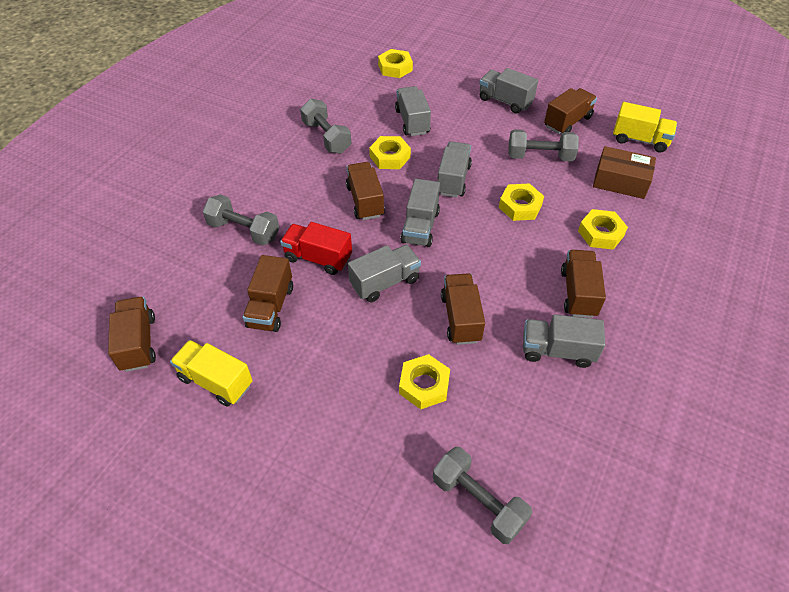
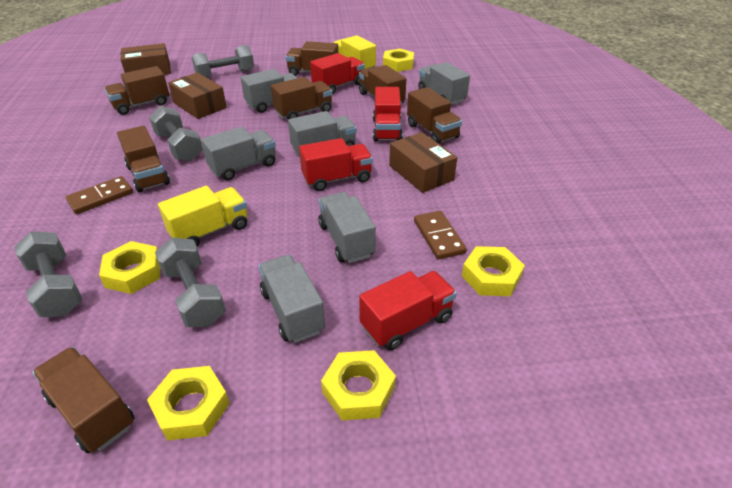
brown box: [593,146,656,199] = 1 -> [120,43,171,75] [168,73,227,119] [389,132,457,193] = 3
brown domino: none = 0 -> [65,176,133,214] [414,211,467,260] = 2
brown truck: [108,297,156,372] [243,255,293,332] [346,162,385,220] [441,273,485,345] [544,88,597,134] [561,250,606,318] = 6 -> [32,347,134,453] [105,66,169,115] [117,126,170,193] [271,77,333,120] [286,41,338,76] [359,65,406,104] [407,87,462,144] = 7
red truck: [280,222,352,275] = 1 -> [299,138,373,191] [310,53,365,94] [359,271,457,350] [373,87,403,142] = 4

